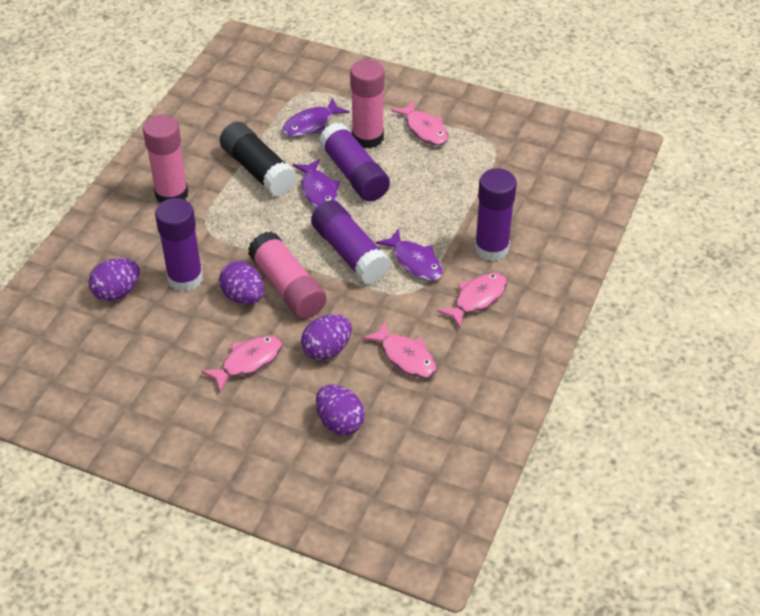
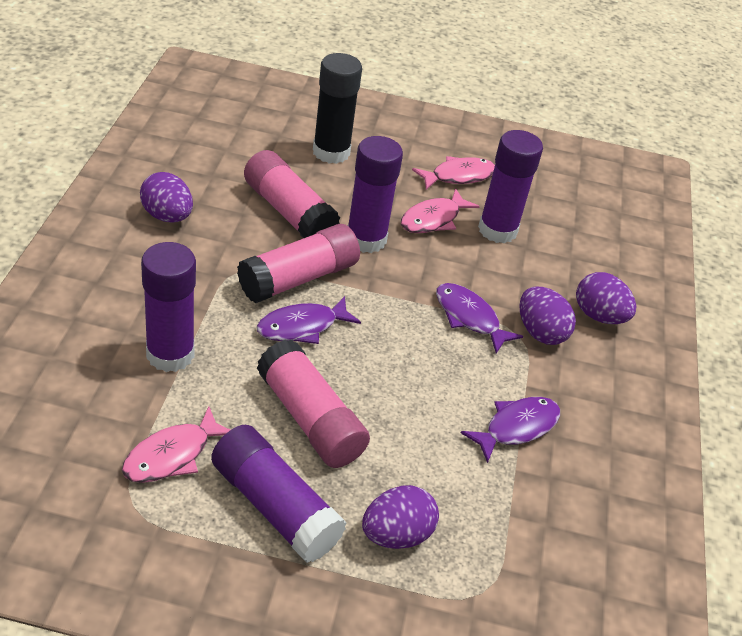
pink fish: [201,336,283,392] [362,321,437,378] [391,100,448,146] [437,273,507,328] = 4 -> [122,406,230,483] [401,188,480,233] [412,156,495,190] = 3

